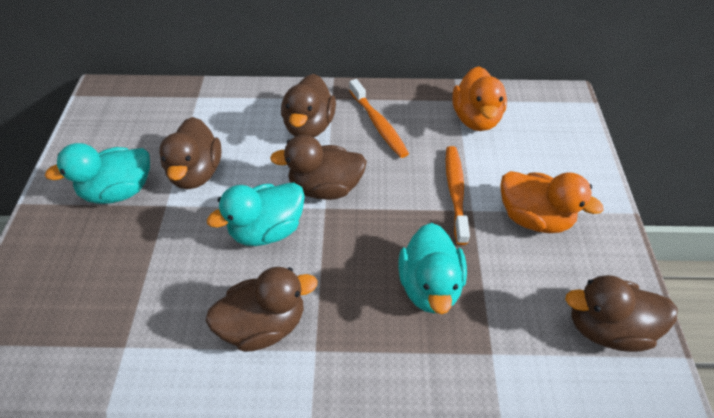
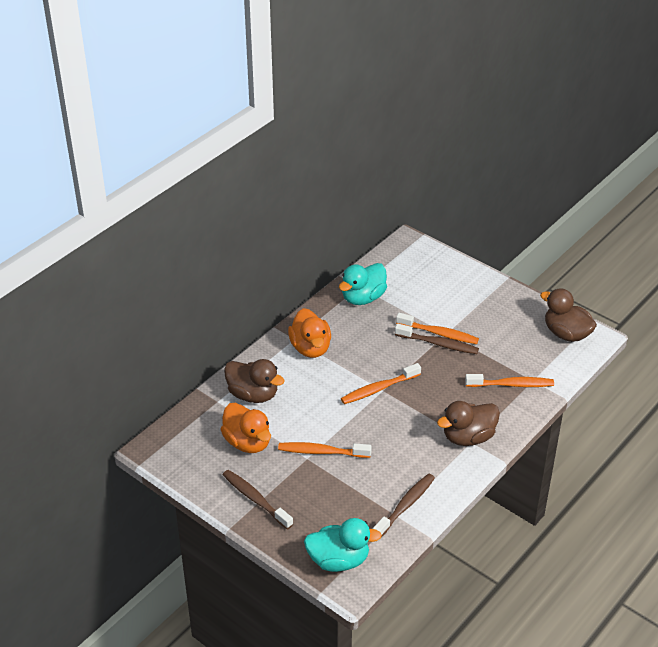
brown duck: [159,117,222,189] [205,267,318,352] [270,135,367,200] [281,74,336,137] [565,275,678,352] = 5 -> [224,359,285,403] [437,401,500,446] [540,288,597,342] = 3
brown toothbrush: none = 0 -> [223,470,293,530] [373,473,435,537] [395,324,479,354] = 3
orange toothbrush: [349,79,409,158] [446,146,470,245] = 2 -> [278,442,372,458] [341,363,421,404] [396,313,479,344] [465,374,554,387] = 4
turquoise duck: [45,143,150,204] [207,182,305,246] [398,223,467,314] = 3 -> [304,518,382,572] [339,263,387,305] = 2

